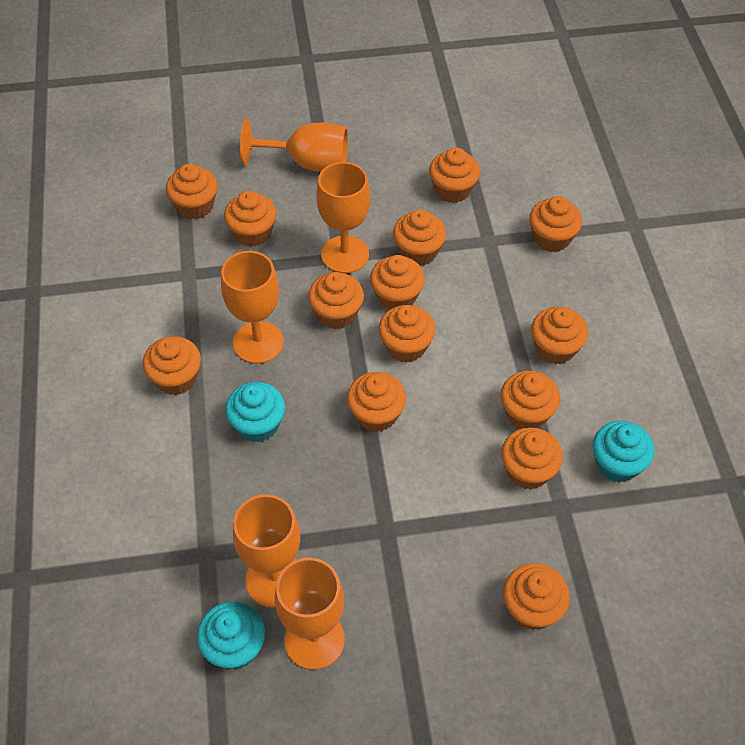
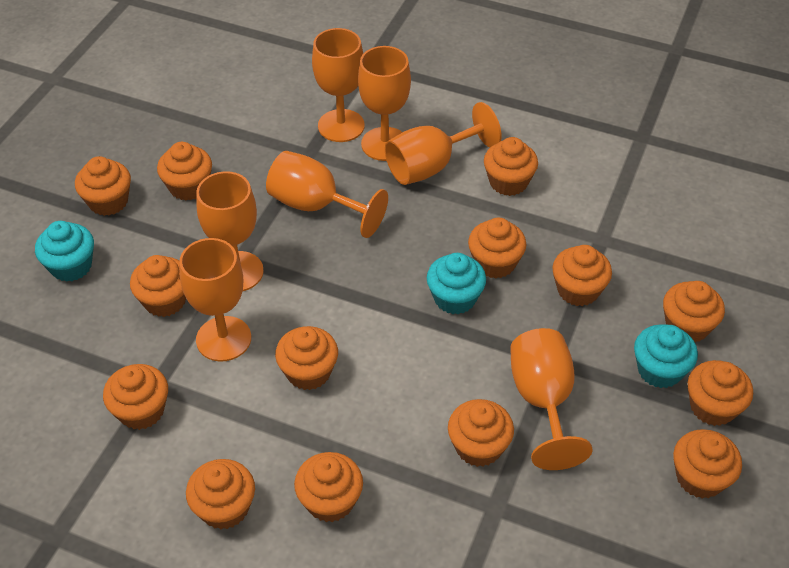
orange goblet: [221,251,284,364] [233,494,300,608] [240,119,348,172] [275,558,345,670] [316,162,370,273] = 5 -> [179,238,251,362] [196,171,264,292] [266,151,388,238] [312,28,365,142] [358,46,411,161] [385,102,502,185] [510,328,593,470] = 7

